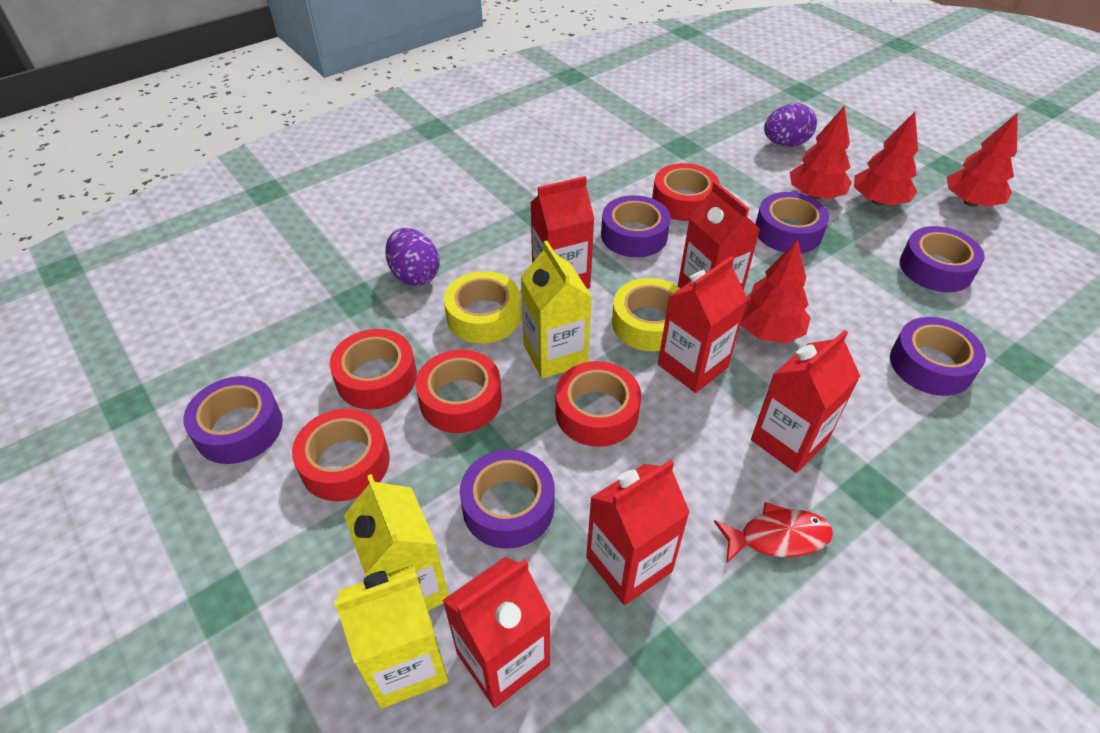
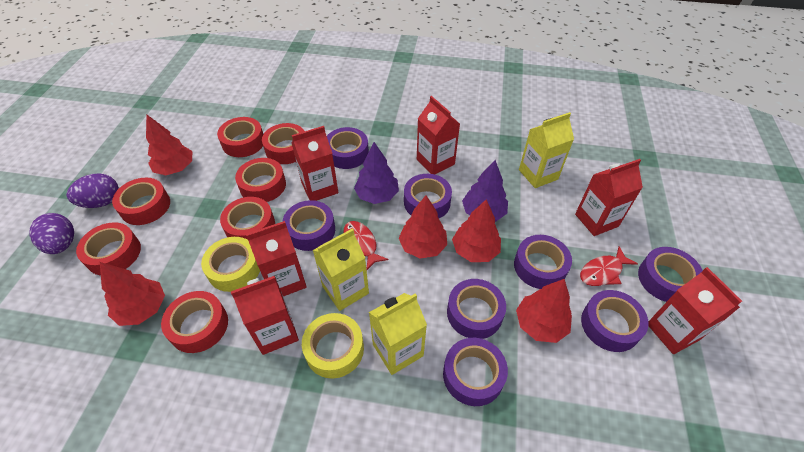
purple tape: [183,376,283,464] [460,449,555,549] [601,195,671,257] [755,192,829,253] [890,317,986,396] [900,226,985,292] = 6 -> [283,200,335,251] [327,127,369,169] [404,174,452,218] [443,338,508,406] [447,279,506,339] [514,235,572,289] [581,290,649,352] [638,247,703,302] = 8
purple tree: none = 0 -> [354,142,399,204] [462,160,508,222] = 2
red fish: [714,502,833,563] = 1 -> [344,221,388,270] [580,246,638,286] = 2
red tape: [292,409,390,501] [330,329,417,410] [416,349,502,433] [555,361,641,447] [652,163,720,221] = 5 -> [76,222,141,276] [112,178,170,225] [161,291,228,353] [217,117,263,157] [220,197,275,240] [235,158,286,202] [262,123,304,164] = 7
red tree: [740,240,811,343] [790,106,852,199] [854,112,918,206] [947,112,1018,207] = 4 -> [100,262,165,326] [146,114,193,175] [399,195,447,259] [452,199,501,262] [516,279,572,343] = 5

